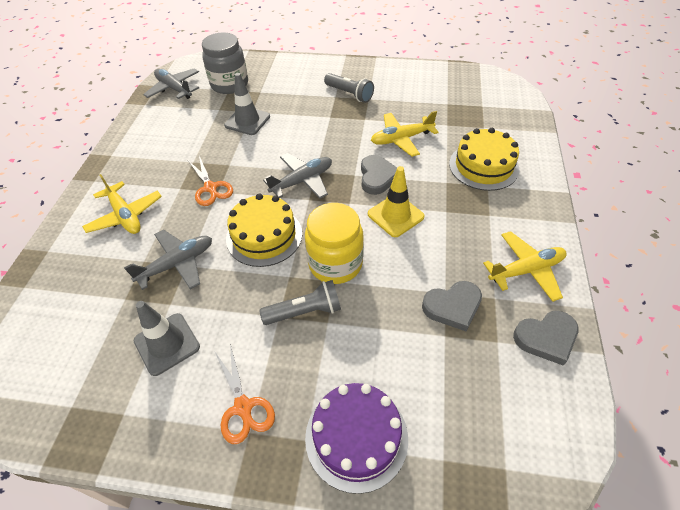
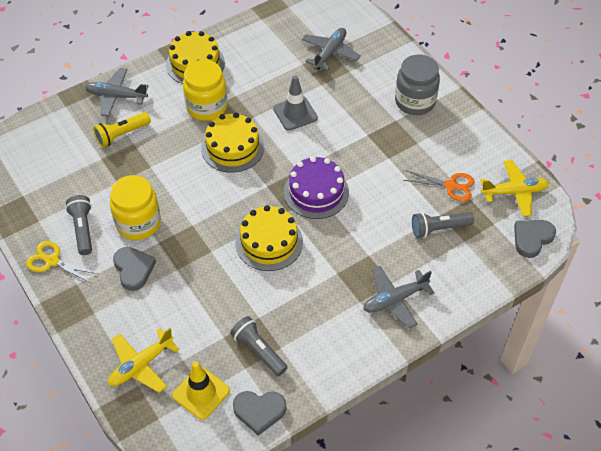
grey flashlight: [260,280,341,325] [324,73,374,103] = 2 -> [65,195,92,255] [230,316,288,376] [412,212,474,238] = 3
grey traffic cone: [134,301,200,376] [224,73,270,135] = 2 -> [273,75,318,131] = 1
orange scissors: [188,156,233,206] [215,344,275,444] = 2 -> [403,171,475,202] = 1
yellow cake: [226,194,302,267] [449,128,519,191] = 2 -> [166,31,225,84] [201,113,264,172] [235,205,303,271] = 3
yellow flashlight: none = 0 -> [93,112,151,147] = 1
yellow jar: [305,203,364,284] = 1 -> [110,175,161,240] [183,60,227,121] = 2
yellow plane: [82,174,162,234] [371,111,439,157] [483,231,567,302] = 3 -> [108,328,179,393] [481,160,549,217] = 2
yellow scissors: none = 0 -> [26,241,98,284] = 1

